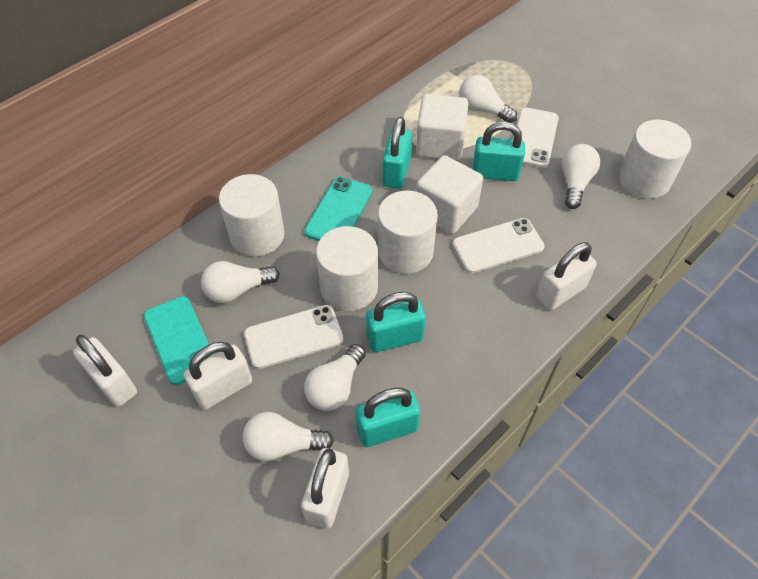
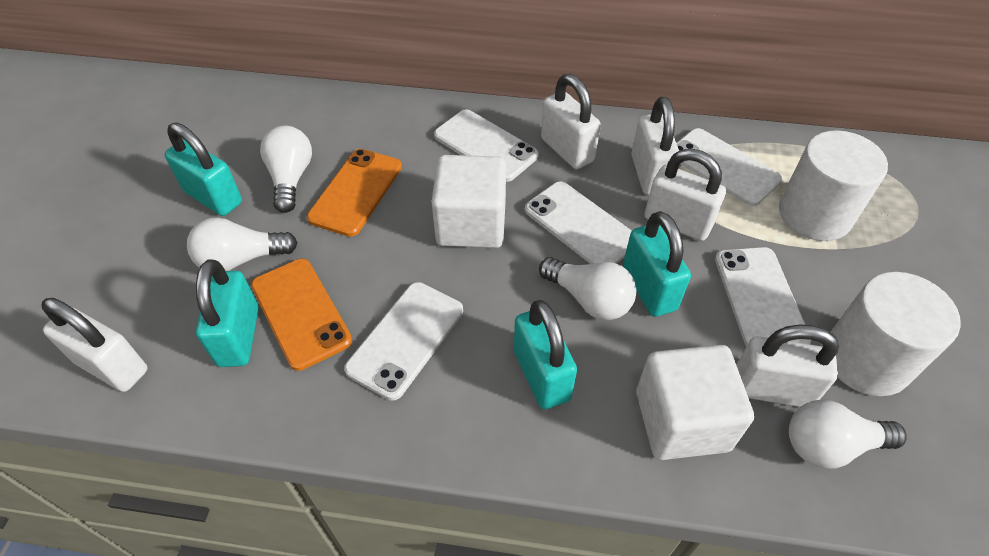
orange phone: none = 0 -> [251,259,352,371] [307,149,402,237] = 2
turquoise phone: [144,296,214,385] [304,177,373,241] = 2 -> none = 0
white cylinder: [219,174,285,257] [316,226,378,311] [378,191,438,274] [619,120,691,199] = 4 -> [779,130,888,241] [831,272,961,396] = 2
white light bulb: [201,261,280,303] [243,412,334,461] [304,344,366,411] [459,75,517,123] [562,144,601,209] = 5 -> [187,217,298,271] [260,125,312,213] [539,257,637,320] [789,400,906,469] = 4
white padlock: [73,335,137,407] [184,342,252,410] [301,448,349,529] [536,242,597,310] = 4 -> [41,298,148,392] [541,74,601,169] [631,97,679,195] [645,149,726,241] [736,324,839,407] = 5
white phone: [244,305,343,369] [452,218,545,273] [513,108,559,168] = 3 -> [344,282,463,401] [434,110,539,182] [525,181,632,264] [677,128,782,206] [715,247,811,347] = 5

